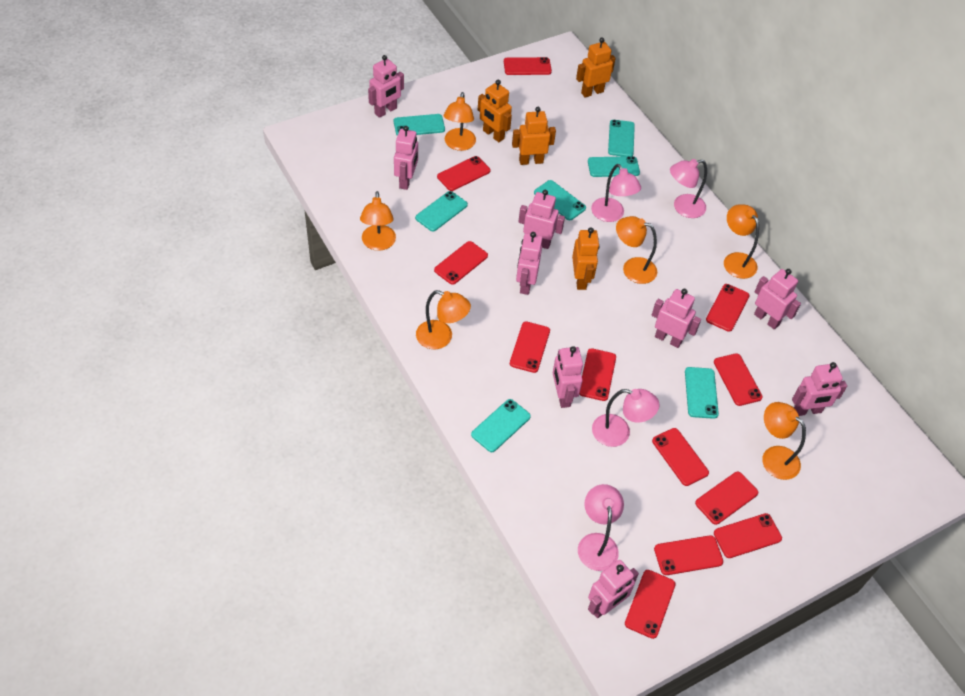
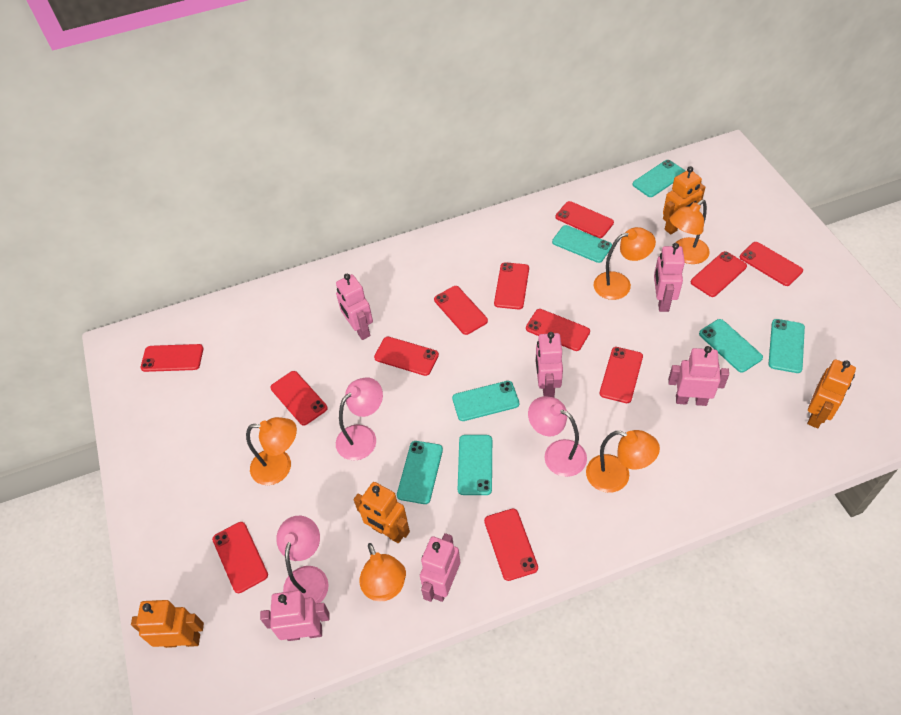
orange lamp: [360,191,396,251] [416,290,471,349] [444,92,476,151] [616,216,657,284] [724,204,759,279] [762,402,806,480] = 6 -> [246,417,297,485] [360,543,406,602] [586,430,660,493] [594,227,656,300] [670,200,710,264] = 5
pink lamp: [578,484,624,571] [591,164,641,222] [592,389,660,447] [670,159,707,218] = 4 -> [276,516,329,603] [336,377,383,461] [528,396,587,477] = 3
pink robot: [368,55,404,118] [394,126,418,190] [516,232,542,295] [518,190,565,249] [553,346,583,408] [588,560,639,618] [652,289,701,348] [754,269,801,330] [792,362,847,416] = 9 -> [260,590,330,641] [336,274,373,340] [420,533,460,602] [536,332,563,398] [654,243,685,312] [668,346,729,406] = 6

